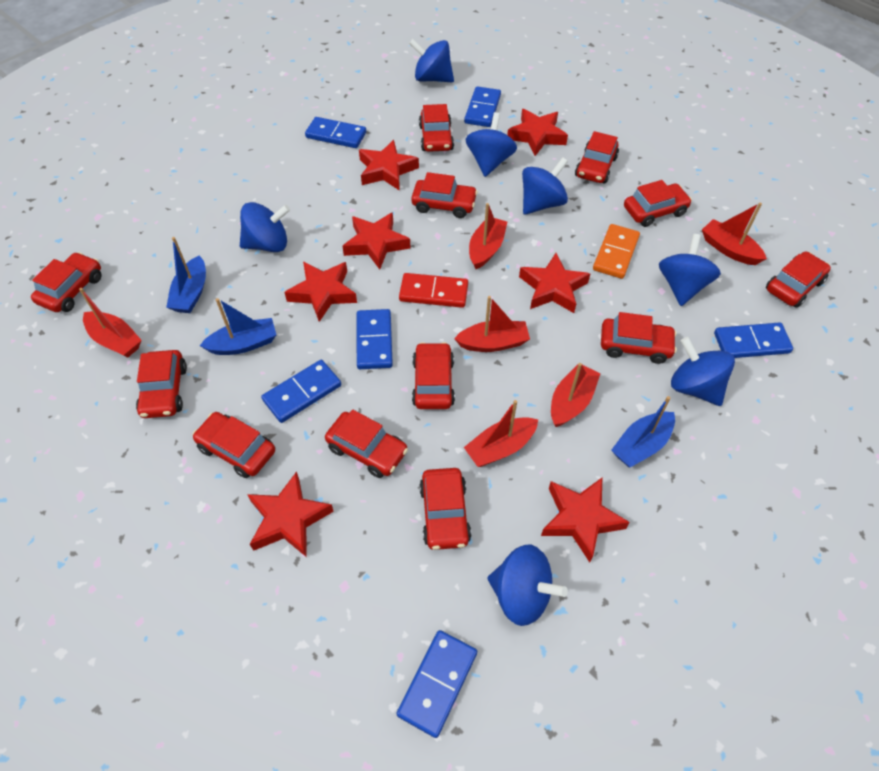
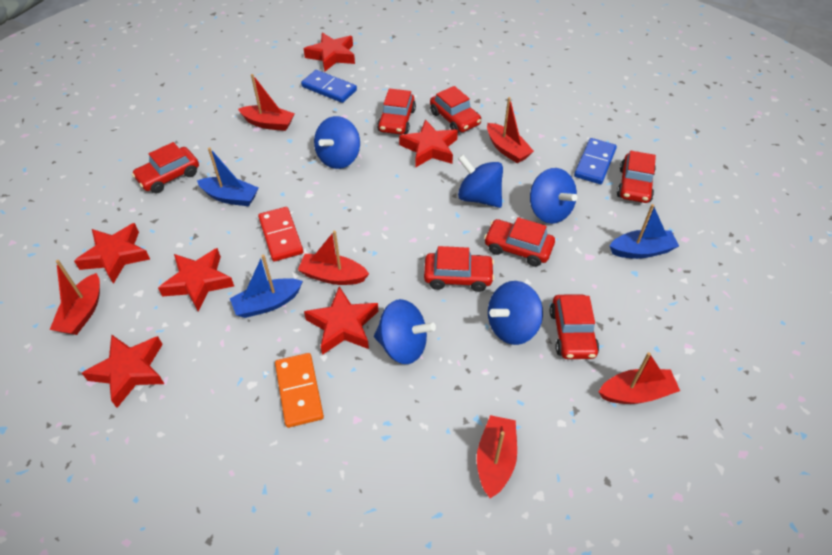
blue domino: [261,360,341,423] [305,117,366,148] [357,309,393,369] [396,630,477,738] [464,86,501,127] [714,322,793,358] = 6 -> [301,70,357,103] [574,138,617,184] = 2
blue spinning top: [240,202,290,252] [409,39,454,82] [466,112,517,177] [487,545,568,626] [522,157,568,215] [659,234,721,306] [671,337,735,406] = 7 -> [314,116,360,169] [374,299,436,364] [458,155,503,208] [488,281,543,345] [530,168,577,224] = 5
red car: [31,252,102,312] [136,350,187,418] [193,412,275,478] [325,410,408,478] [411,172,478,218] [412,342,455,409] [419,104,454,152] [419,468,471,550] [575,131,619,184] [601,312,677,364] [624,180,692,227] [766,251,831,308] = 12 -> [132,142,199,193] [377,88,416,135] [424,246,495,292] [430,86,481,133] [484,217,555,267] [550,294,599,359] [617,151,656,203] = 7
red star: [247,471,334,557] [284,261,357,322] [342,212,411,270] [359,140,419,190] [507,109,568,156] [519,253,590,313] [541,478,630,562] = 7 -> [74,223,150,284] [82,334,164,408] [158,248,234,312] [304,32,355,72] [304,287,379,355] [399,119,458,167] = 6

